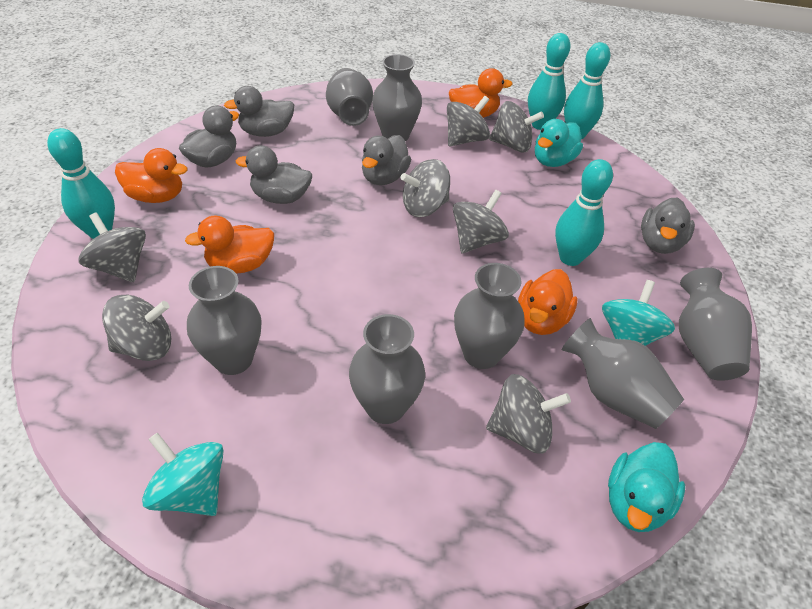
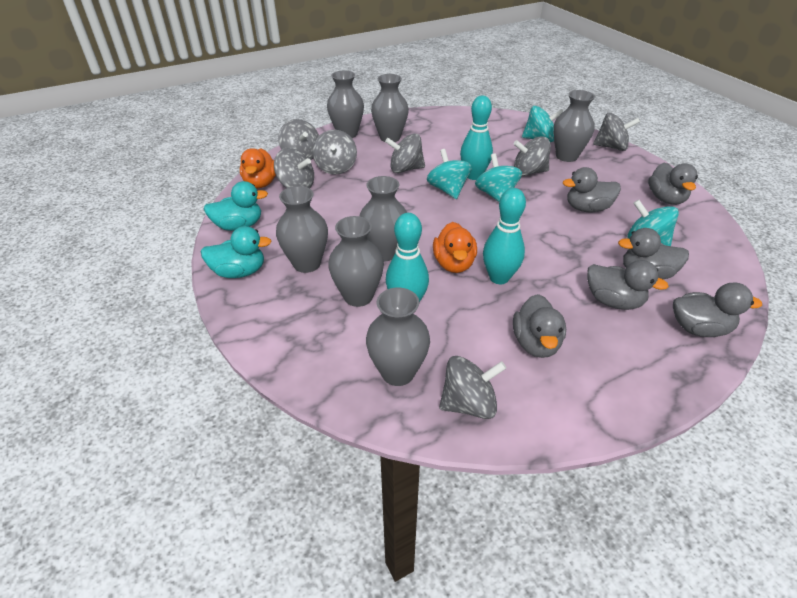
grey duck: [179,106,239,168] [224,86,294,137] [236,145,312,204] [362,135,411,185] [641,198,695,254] = 5 -> [513,294,566,358] [563,167,621,212] [587,260,669,310] [618,228,689,279] [648,163,698,205] [673,283,762,337] = 6
orange duck: [115,148,188,203] [185,215,274,274] [449,68,512,118] [518,269,577,335] = 4 -> [240,148,276,188] [433,222,477,273] = 2
turquoise bowling pin: [47,128,115,239] [528,33,571,130] [555,159,613,266] [564,42,610,139] = 4 -> [386,213,429,302] [460,96,493,180] [483,188,526,284] = 3
turquoise spinning top: [142,433,224,516] [602,280,675,346] = 2 -> [427,149,472,199] [475,153,522,202] [522,106,564,142] [627,200,679,246] = 4

